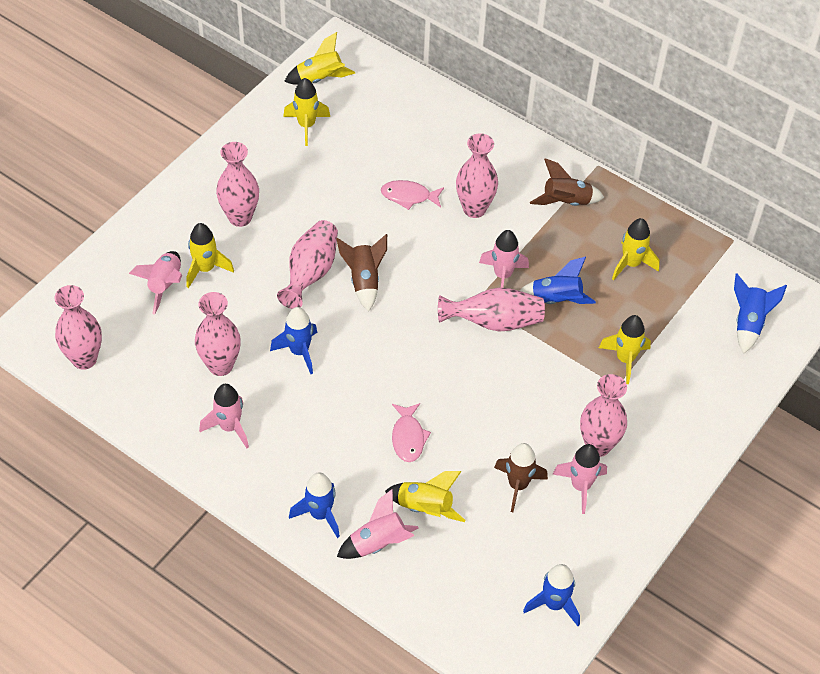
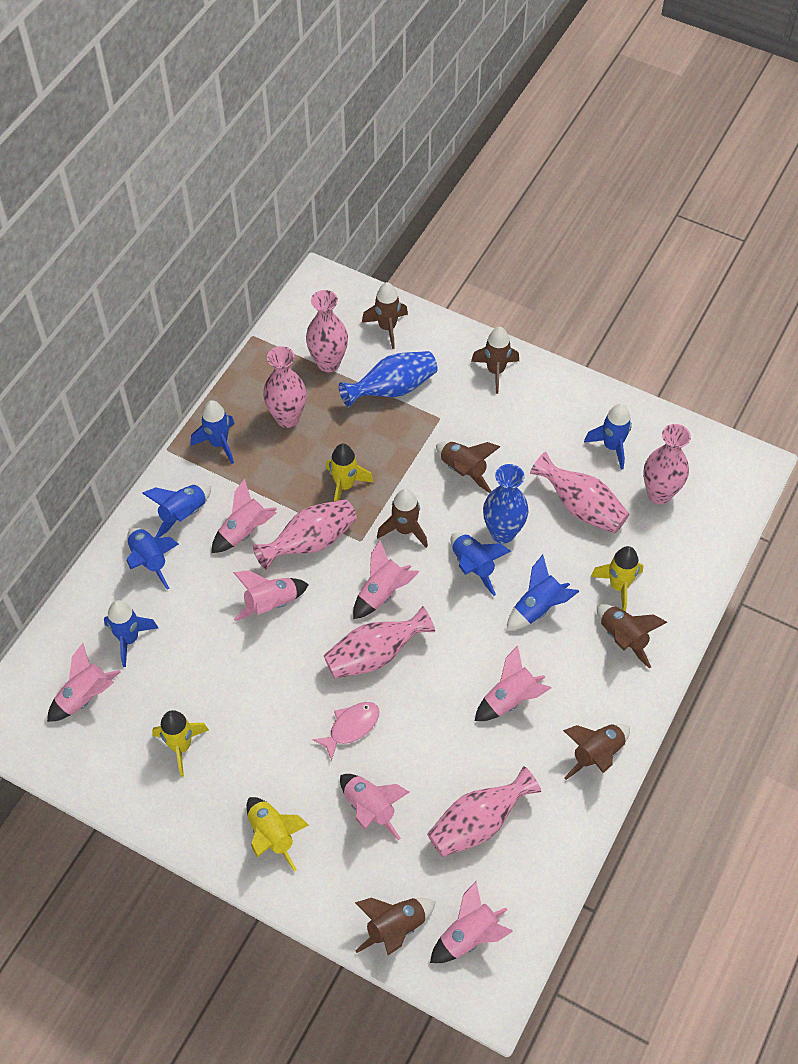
blue rocket: [270,307,317,374] [289,472,340,538] [520,257,596,304] [523,564,580,626] [734,273,787,354] = 5 -> [104,600,158,667] [127,527,179,590] [142,484,211,538] [191,400,235,464] [451,532,511,596] [506,554,580,631] [584,403,632,470] = 7
blue vase: none = 0 -> [339,351,438,407] [483,464,529,544] = 2
brown rocket: [337,234,387,312] [494,443,548,512] [530,158,604,206] = 3 -> [355,898,436,955] [362,282,408,349] [377,489,428,548] [436,441,500,493] [471,327,519,394] [563,724,630,780] [597,604,667,669] = 7
pink fish: [381,180,444,210] [392,403,431,462] = 2 -> [312,702,379,761] = 1
pink rocket: [129,251,182,314] [199,384,249,448] [337,489,419,559] [479,230,529,288] [553,444,607,514] = 5 -> [47,643,121,722] [211,479,277,553] [233,571,309,621] [340,774,409,840] [353,540,419,619] [430,881,513,963] [475,645,551,721] = 7
yellow rocket: [187,223,234,288] [283,78,330,146] [284,32,355,85] [385,471,465,522] [599,315,651,384] [612,218,660,280] = 6 -> [152,710,209,777] [246,797,309,872] [326,444,374,501] [590,546,643,612] = 4

